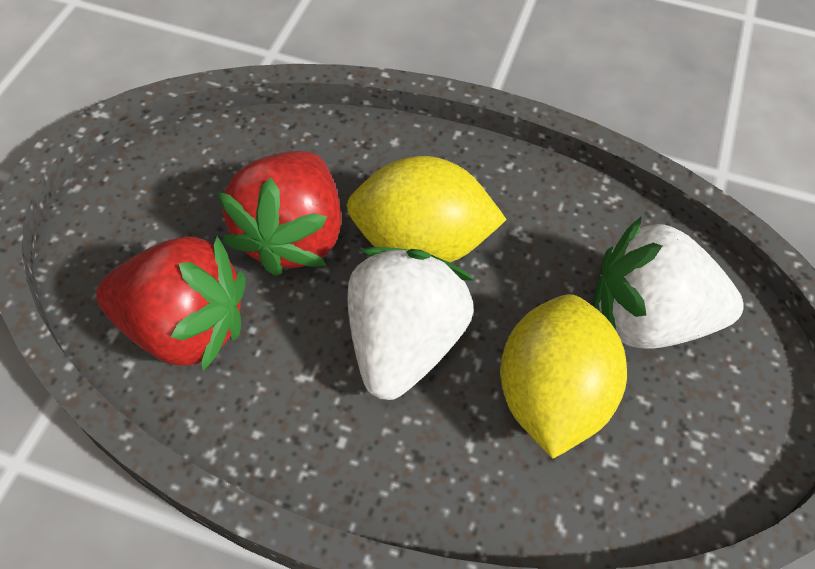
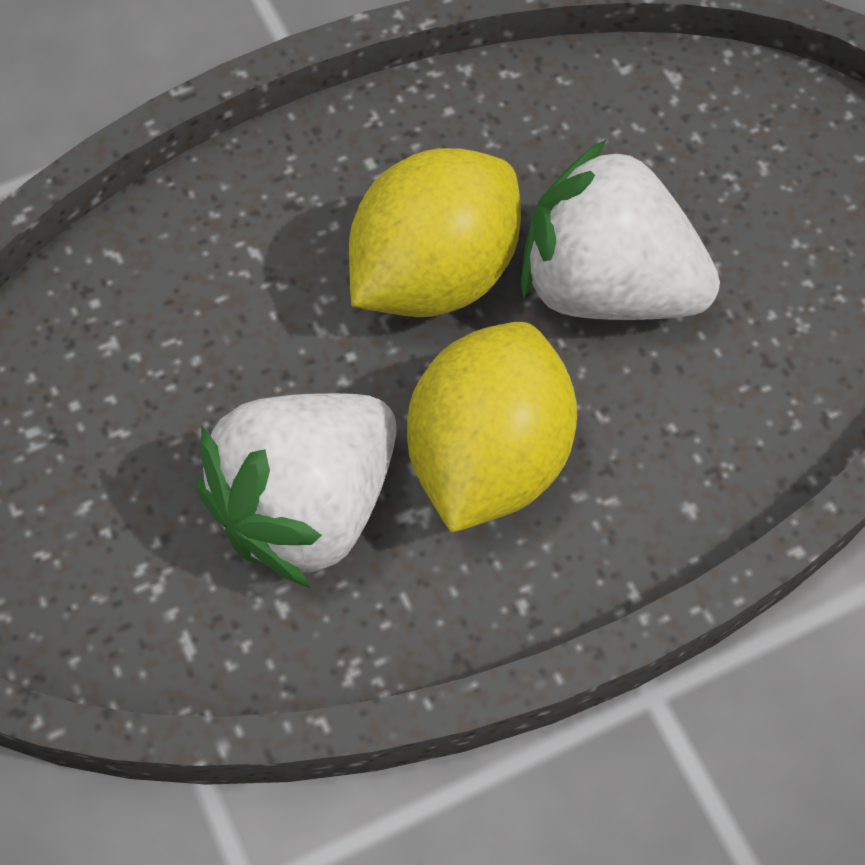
red strawberry: [96,236,246,371] [218,151,341,276] = 2 -> none = 0

